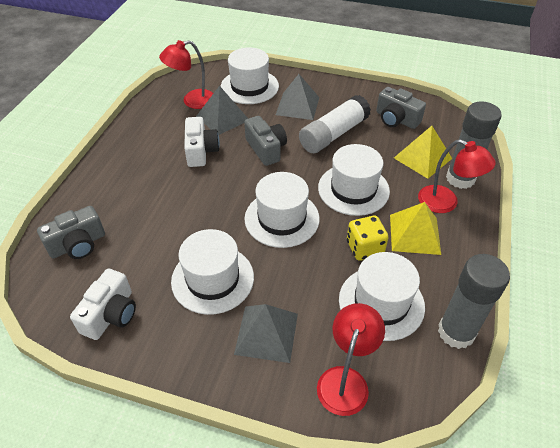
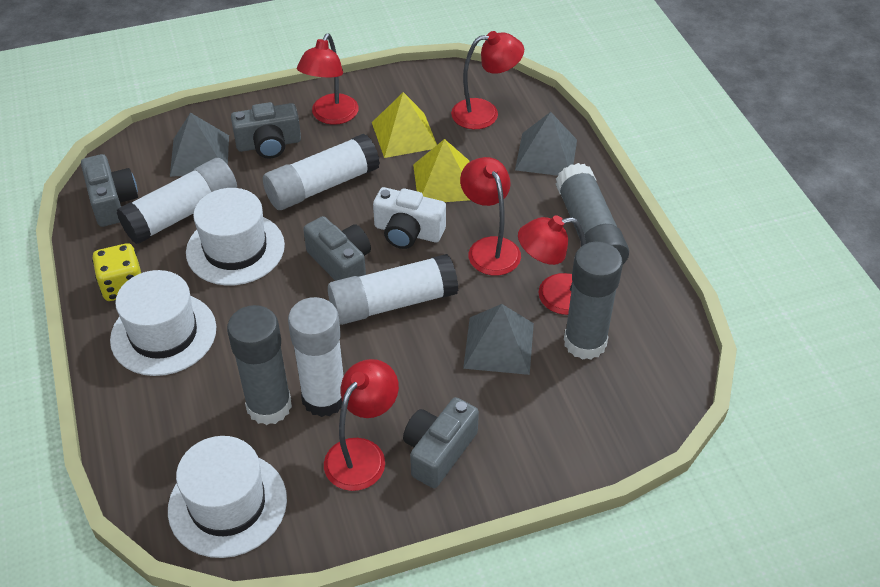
grey camera: [37,206,105,259] [244,116,287,166] [376,87,426,129] = 3 -> [81,154,138,227] [231,102,301,159] [303,216,371,281] [403,397,479,488] = 4
grey glue stick: [438,254,510,349] [446,101,502,189] = 2 -> [227,305,292,425] [556,163,629,264] [564,242,623,360] = 3
red lamp: [159,40,213,109] [317,303,385,416] [418,139,496,213] = 3 -> [297,34,359,125] [324,359,399,491] [451,31,524,129] [460,157,521,276] [518,215,586,315] = 5
white camera: [70,269,136,340] [184,117,220,167] = 2 -> [373,187,446,249] = 1
white glue stick: [299,95,371,153] = 1 -> [116,158,237,244] [263,134,380,210] [288,297,344,417] [328,254,458,325] = 4
white hat: [171,229,254,315] [221,47,279,104] [244,172,320,248] [318,144,390,216] [339,252,425,341] = 5 -> [110,270,216,376] [168,436,287,558] [186,188,285,285] = 3

